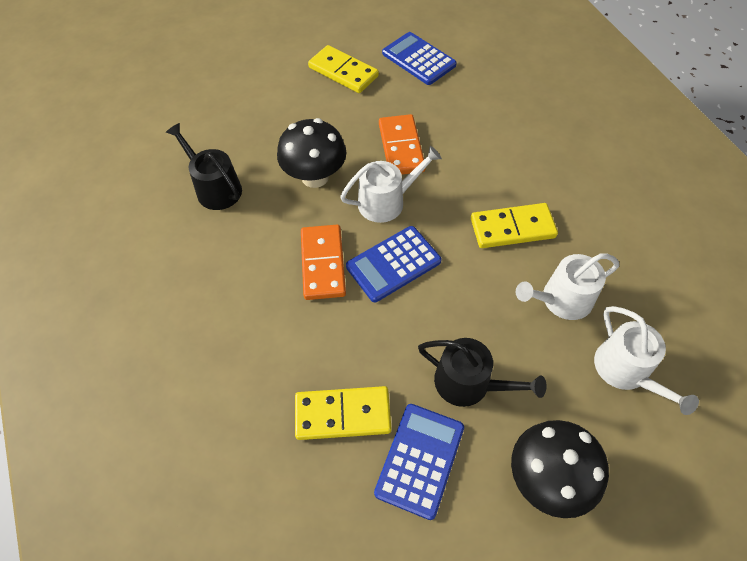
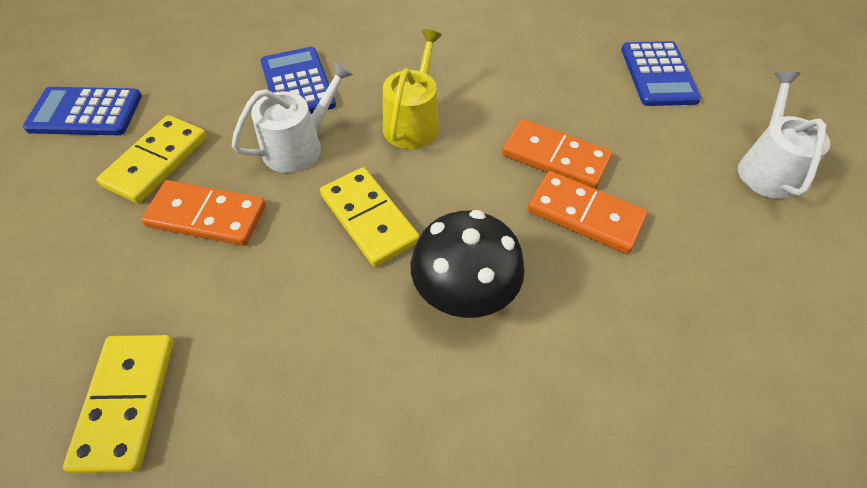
black mushroom: [277,118,346,188] [511,420,609,518] = 2 -> [411,210,525,318] = 1
black watering can: [166,123,242,210] [418,338,547,407] = 2 -> none = 0
orange domino: [301,225,346,300] [379,114,426,175] = 2 -> [141,180,266,246] [502,119,612,189] [528,171,647,254] = 3
white watering can: [340,146,442,223] [516,253,619,320] [594,306,699,415] = 3 -> [232,61,354,173] [738,71,830,199] = 2
yellow watering can: none = 0 -> [383,29,442,149] = 1

